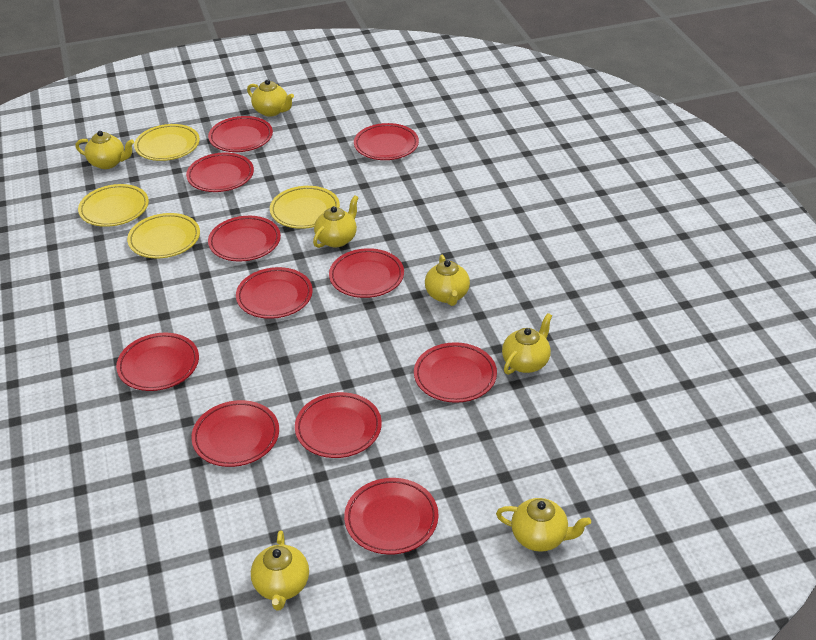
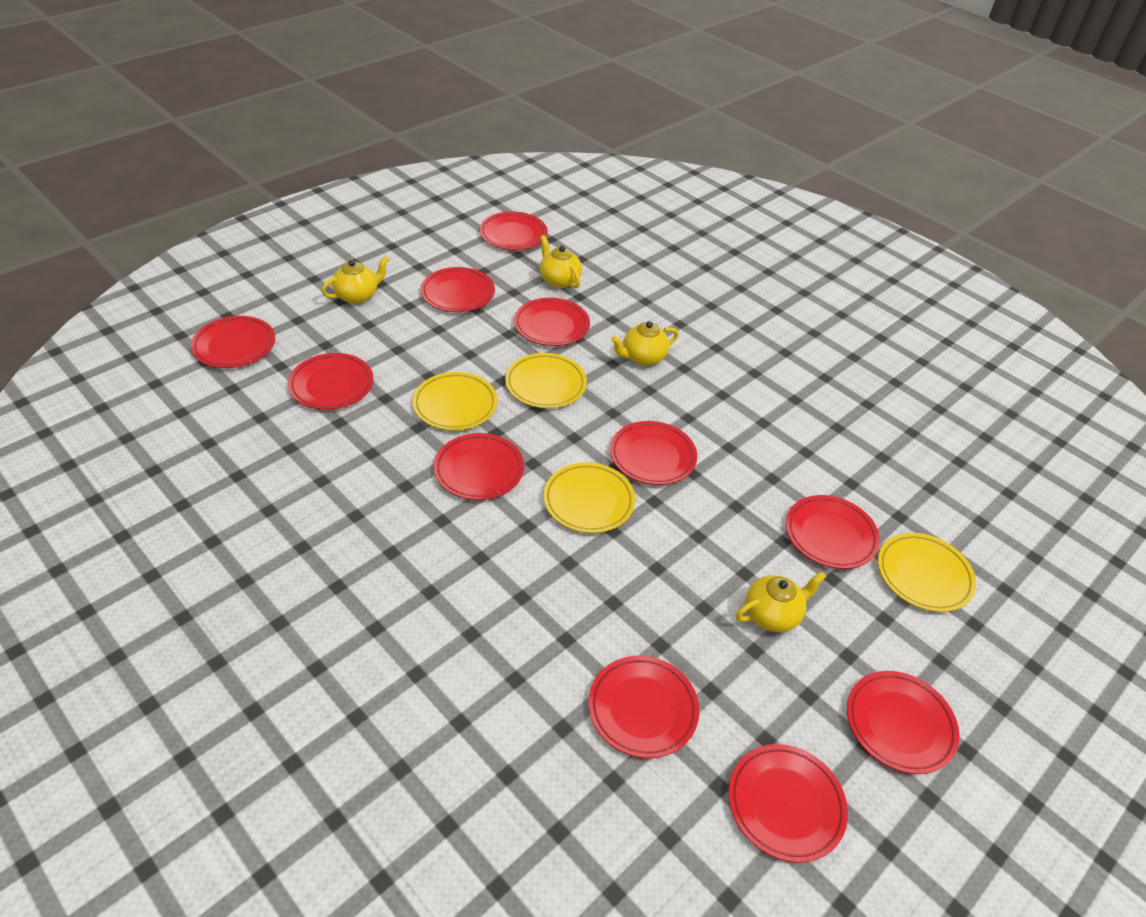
yellow teapot: [75,131,134,169] [247,79,294,117] [251,530,309,610] [313,195,359,248] [425,255,470,306] [496,498,591,552] [502,313,552,375] = 7 -> [321,256,389,304] [540,235,582,289] [611,321,678,366] [736,572,826,632] = 4

